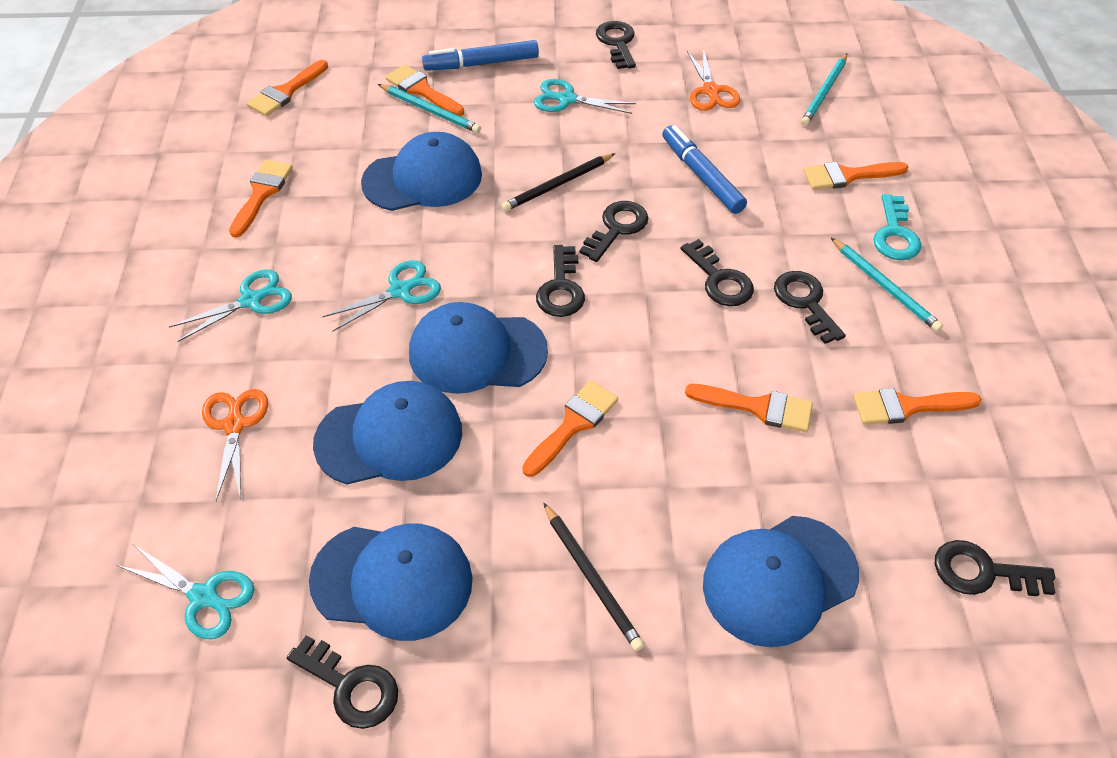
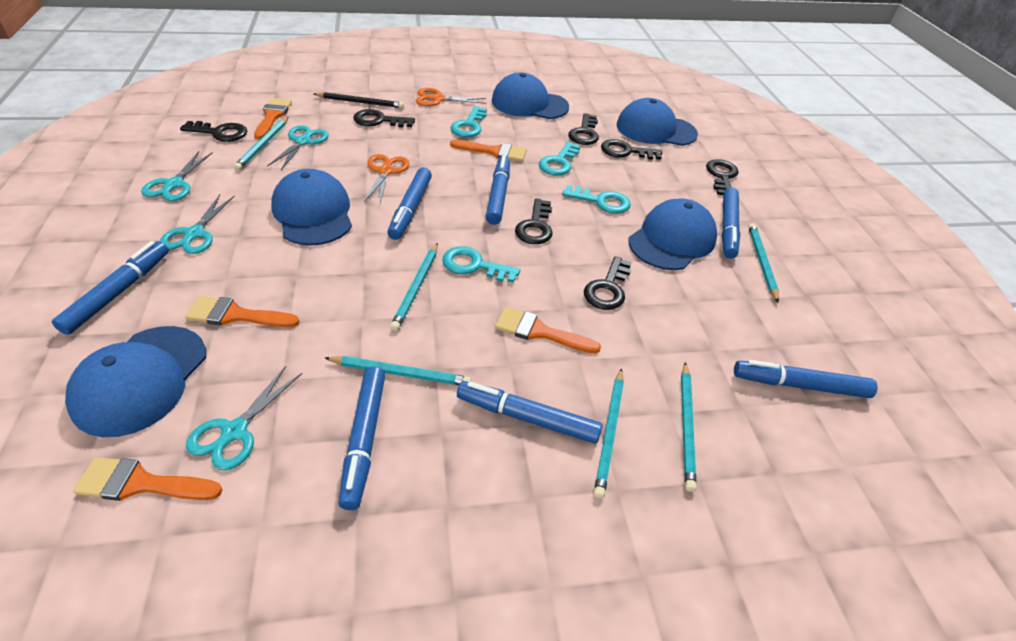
black pencil: [502,153,615,211] [544,503,644,651] = 2 -> [314,92,404,108] = 1
blue marker: [422,40,539,71] [662,125,747,214] = 2 -> [52,241,169,335] [338,366,385,510] [387,168,432,240] [457,381,603,444] [486,155,510,225] [722,187,741,259] [734,360,878,398] = 7
orange brush: [229,160,293,238] [247,60,328,116] [385,64,464,116] [522,380,618,477] [685,384,813,432] [803,162,908,190] [853,388,982,425] = 7 -> [73,457,223,501] [185,296,300,327] [254,98,292,139] [450,140,527,162] [495,307,601,354] = 5
turquoise key: [873,194,921,260] = 1 -> [442,246,520,283] [450,106,487,137] [539,142,580,175] [562,185,631,214] = 4
turquoise pencil: [378,84,481,133] [801,54,847,126] [831,238,943,332] = 3 -> [234,117,288,171] [325,356,471,385] [390,243,438,331] [594,368,624,499] [681,362,696,492] [748,223,779,302] = 6

